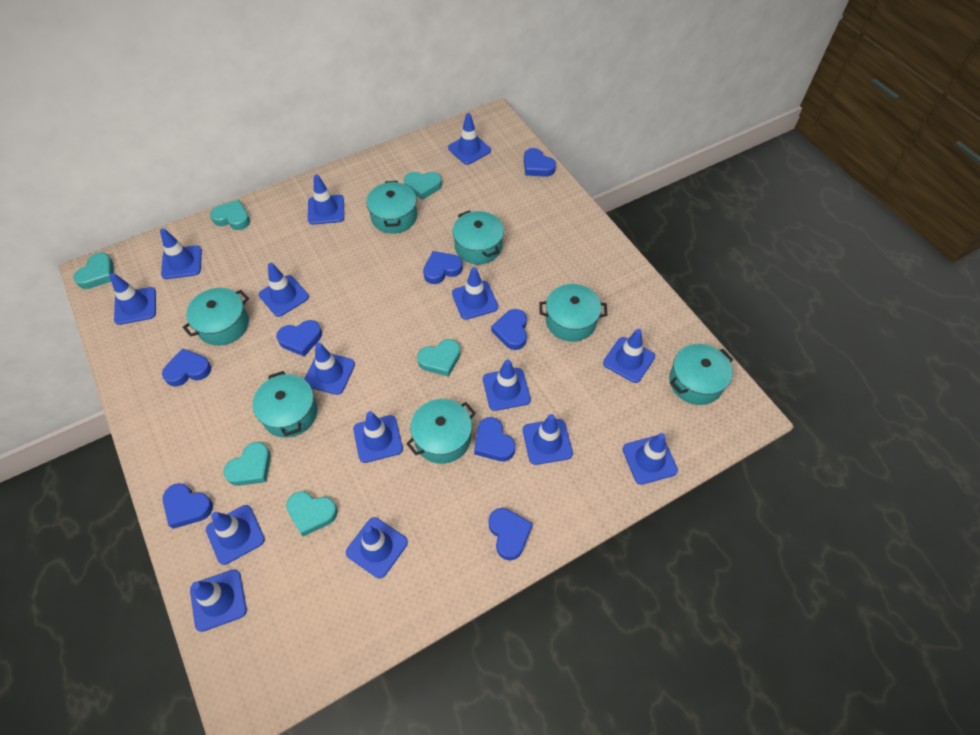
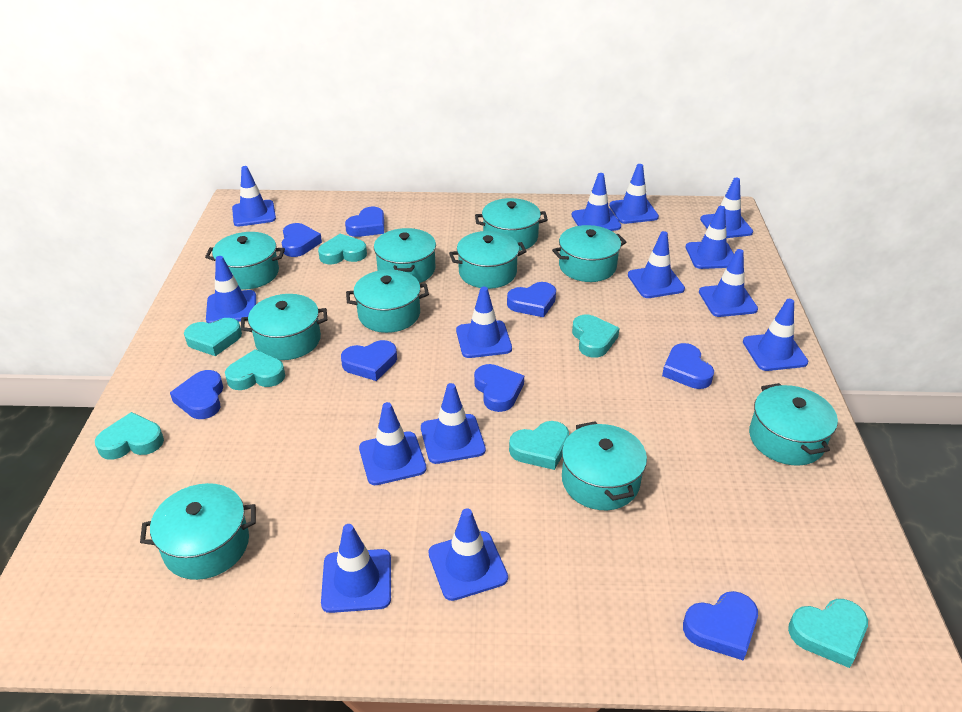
blue traffic cone: [110,273,156,325] [160,228,202,279] [190,569,247,632] [206,505,265,565] [259,263,309,317] [304,343,355,395] [308,175,344,225] [346,517,408,579] [353,411,403,463] [448,113,491,165] [452,267,498,320] [483,359,531,411] [523,414,573,465] [603,329,655,383] [623,433,678,485] = 15 -> [206,256,256,323] [232,166,276,227] [321,524,391,613] [359,402,427,485] [421,383,486,464] [428,508,508,601] [456,287,512,358] [572,173,621,231] [609,164,659,224] [628,231,685,298] [686,206,734,269] [699,249,758,317] [700,178,753,238] [743,299,808,371] = 14
turquoise heart: [73,253,114,289] [210,200,250,230] [223,442,271,486] [286,491,338,537] [404,172,442,200] [417,339,461,377] = 6 -> [95,412,164,460] [184,318,242,356] [225,349,285,390] [318,234,367,264] [509,421,569,470] [572,315,620,358] [788,599,868,668] = 7
turquoise pot: [183,288,249,346] [253,371,318,438] [366,181,417,234] [406,399,476,464] [453,210,504,264] [539,284,607,342] [669,344,733,405] = 7 -> [140,483,256,580] [205,232,285,290] [241,294,327,360] [346,270,429,333] [374,228,436,283] [449,231,527,289] [475,198,548,251] [552,225,626,282] [562,421,647,510] [749,383,838,466] = 10

